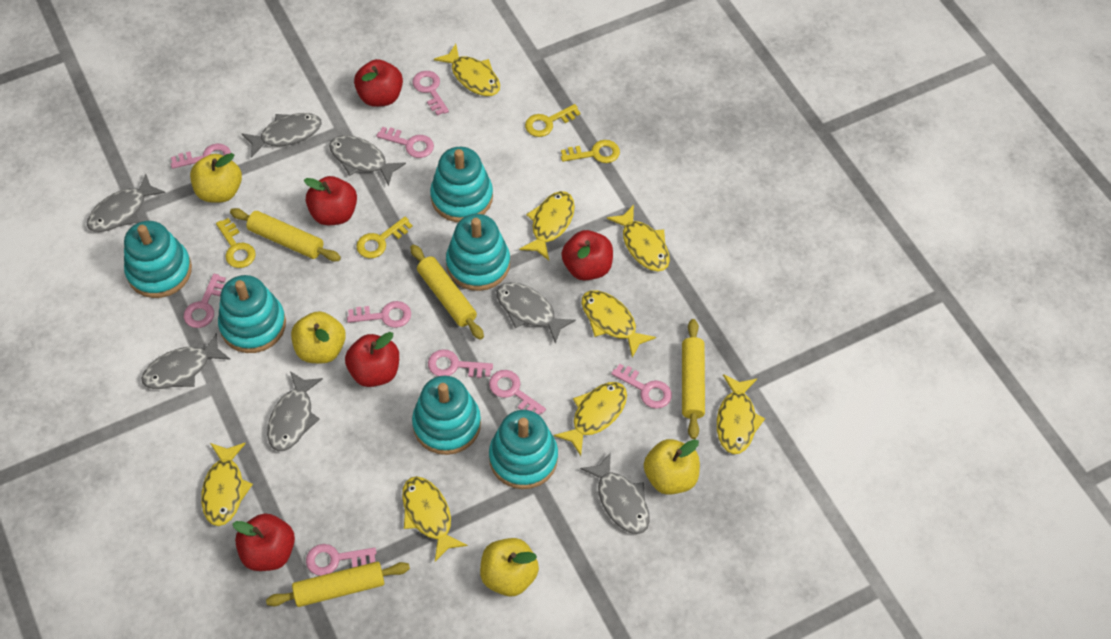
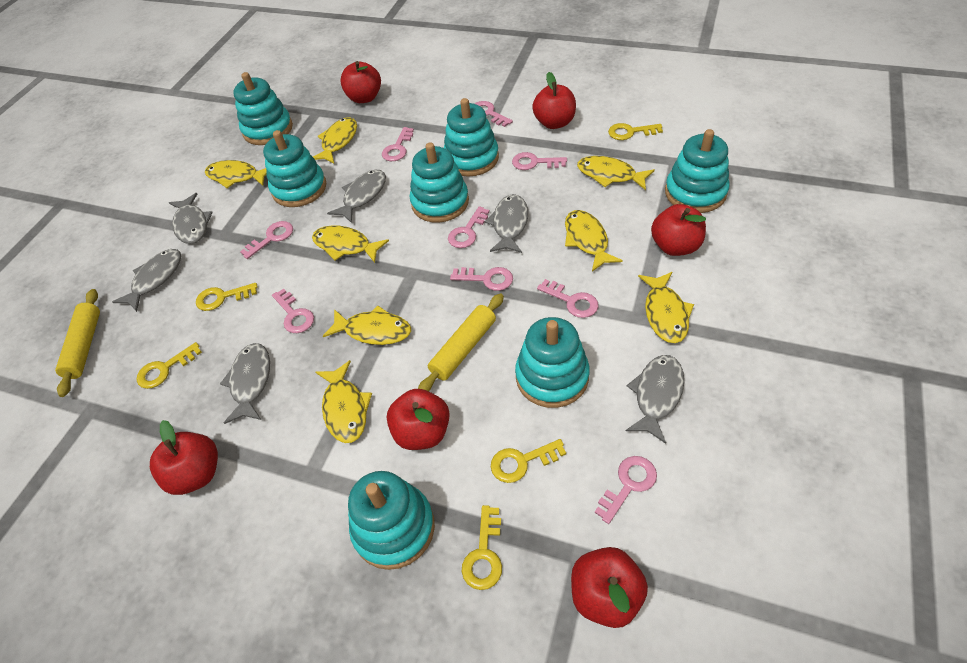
grey fish: [87,174,166,232] [142,333,231,389] [242,113,322,158] [267,371,323,451] [329,135,406,186] [496,282,576,344] [580,452,650,534] = 7 -> [112,249,181,312] [169,193,213,244] [220,343,270,424] [327,170,386,223] [485,194,528,253] [626,355,684,444] = 6
red apple: [232,514,295,571] [304,176,357,225] [345,332,399,387] [354,59,403,107] [561,230,613,280] = 5 -> [150,420,218,495] [340,61,381,103] [387,389,450,450] [532,72,576,129] [571,547,648,628] [651,204,706,256] = 6
turquoise stacking toy: [124,221,192,298] [218,275,286,353] [412,376,481,455] [430,147,493,222] [446,214,510,291] [489,410,558,489] = 6 -> [233,72,293,145] [263,130,326,207] [348,471,435,570] [410,142,469,223] [444,98,499,176] [515,317,590,408] [665,129,730,213] = 7
yellow apple: [190,153,242,203] [291,311,346,363] [480,538,539,596] [644,439,700,495] = 4 -> none = 0
yellow key: [216,218,256,268] [356,217,413,258] [525,104,581,137] [561,140,620,163] = 4 -> [137,342,202,389] [196,283,258,311] [462,505,502,590] [491,439,566,483] [608,123,663,140] = 5
yellow rolling pin: [230,208,341,262] [266,562,410,607] [410,245,484,340] [682,319,705,439] = 4 -> [55,289,100,397] [418,293,504,391] = 2

